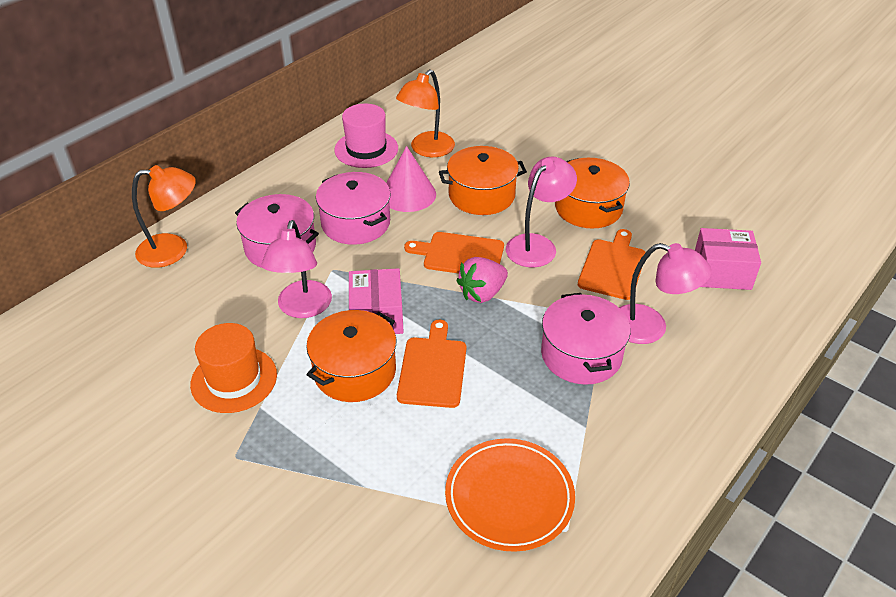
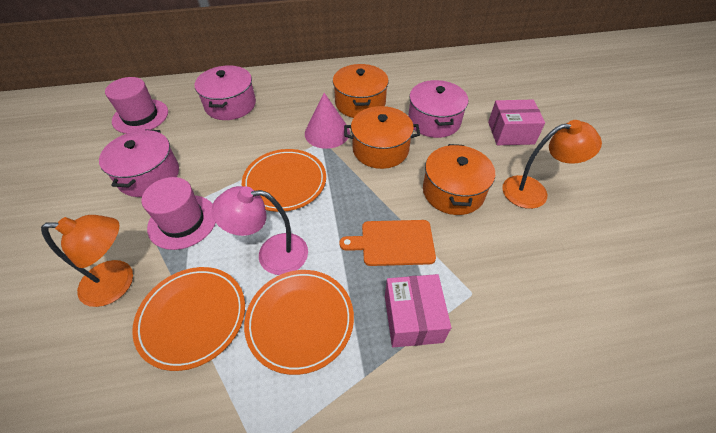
orange cutting board: [397,320,466,408] [404,232,504,274] [578,229,646,300] = 3 -> [339,220,436,266] = 1
orange hat: [190,323,277,413] = 1 -> none = 0
orange plate: [445,438,575,552] = 1 -> [132,267,245,371] [242,149,326,212] [244,270,354,375] = 3
pink hat: [334,103,398,168] = 1 -> [105,77,168,134] [142,177,216,250] = 2
pink lamp: [261,220,332,318] [506,157,577,267] [619,243,712,344] = 3 -> [211,186,308,275] = 1
pink strawberry: [456,257,508,303] = 1 -> none = 0

